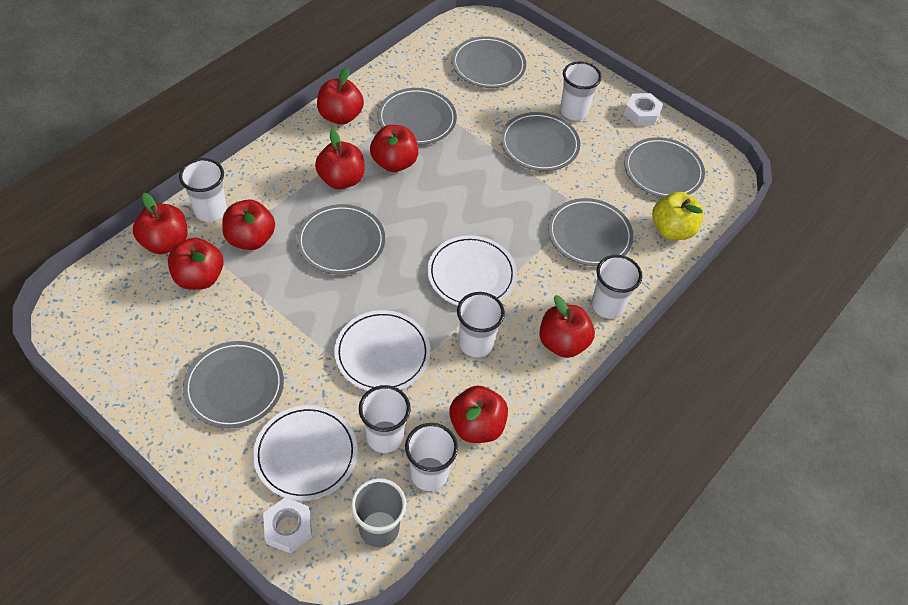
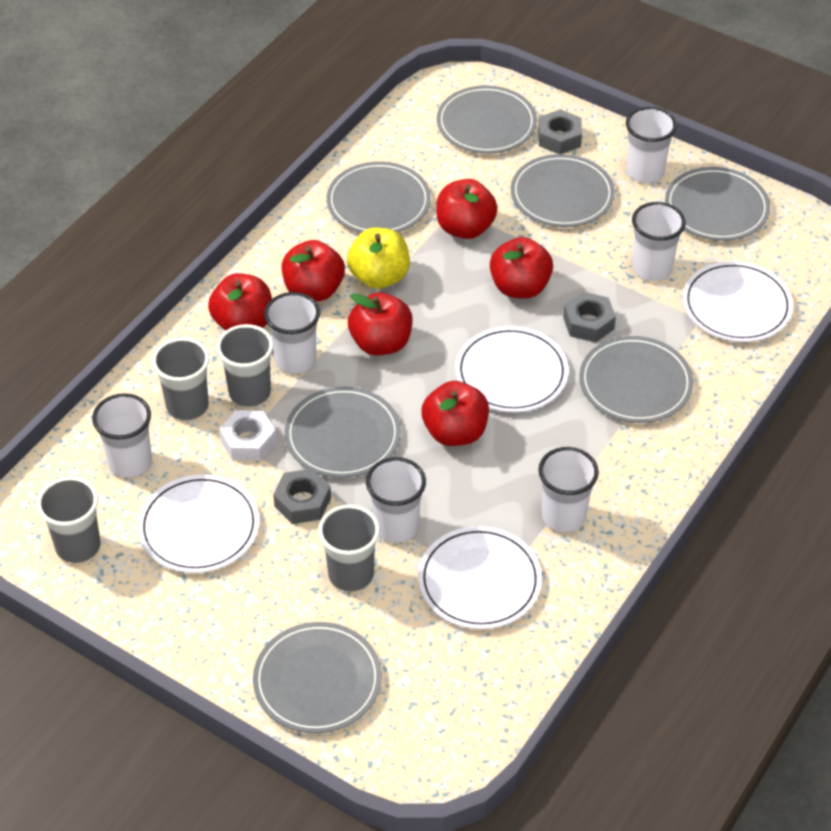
grey cup: [351,478,406,548] = 1 -> [37,477,101,563] [152,337,209,420] [217,324,273,407] [318,505,380,592] = 4
grey nut: none = 0 -> [273,469,331,524] [539,109,582,154] [563,292,616,343] = 3
red apple: [133,193,188,254] [168,238,224,290] [222,200,275,250] [315,129,365,189] [317,67,364,124] [370,125,418,172] [449,385,508,443] [539,295,595,358] = 8 -> [208,273,272,331] [282,240,345,301] [348,293,412,356] [421,381,489,446] [436,179,498,239] [490,237,553,299] = 6
white nut: [263,497,312,554] [624,93,663,126] = 2 -> [219,410,276,461] = 1
white plate: [253,405,357,500] [334,310,430,391] [427,235,517,306] = 3 -> [138,474,259,573] [418,526,542,629] [455,326,569,413] [683,261,793,342] = 4

